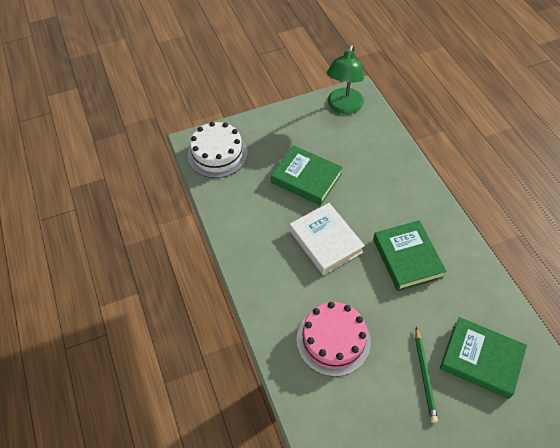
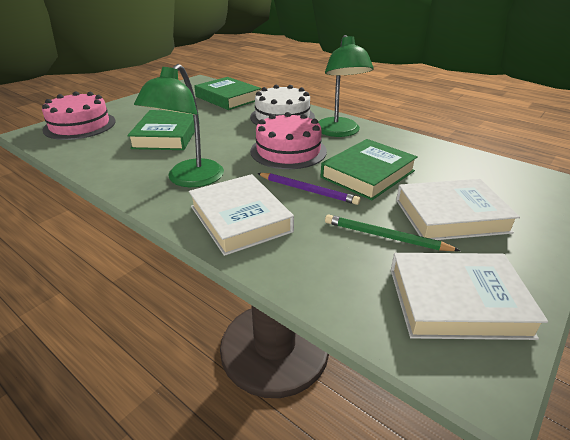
green lamp: [327,44,364,114] = 1 -> [134,64,224,187] [318,35,374,137] = 2
pink cake: [297,302,371,377] = 1 -> [42,91,116,140] [250,112,327,169] = 2
purple pencil: none = 0 -> [257,173,361,205] = 1
white book: [290,203,365,275] = 1 -> [189,174,294,256] [391,253,548,340] [396,179,520,240] = 3

